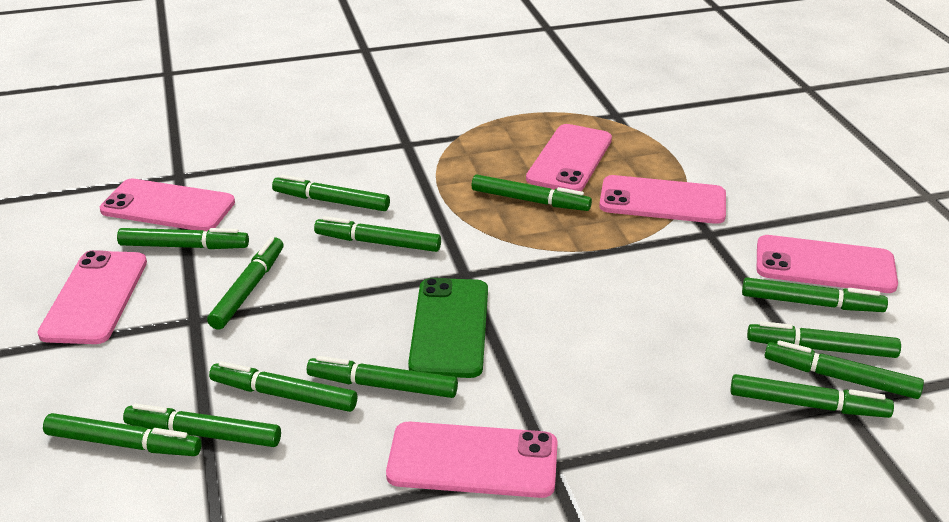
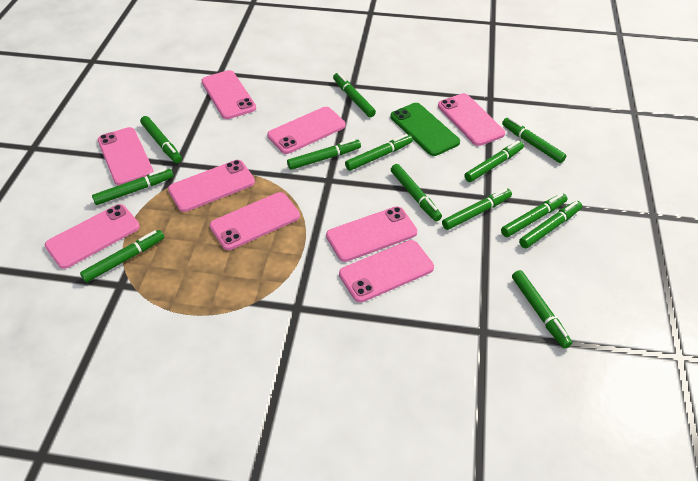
pink phone: [37,250,147,344] [100,179,235,231] [386,422,558,498] [526,124,612,191] [599,175,726,224] [757,235,898,293] = 6 -> [45,204,140,269] [98,127,153,185] [168,160,255,212] [201,70,256,119] [210,192,300,250] [267,107,346,154] [326,206,417,262] [339,240,434,302] [438,93,505,146] = 9

